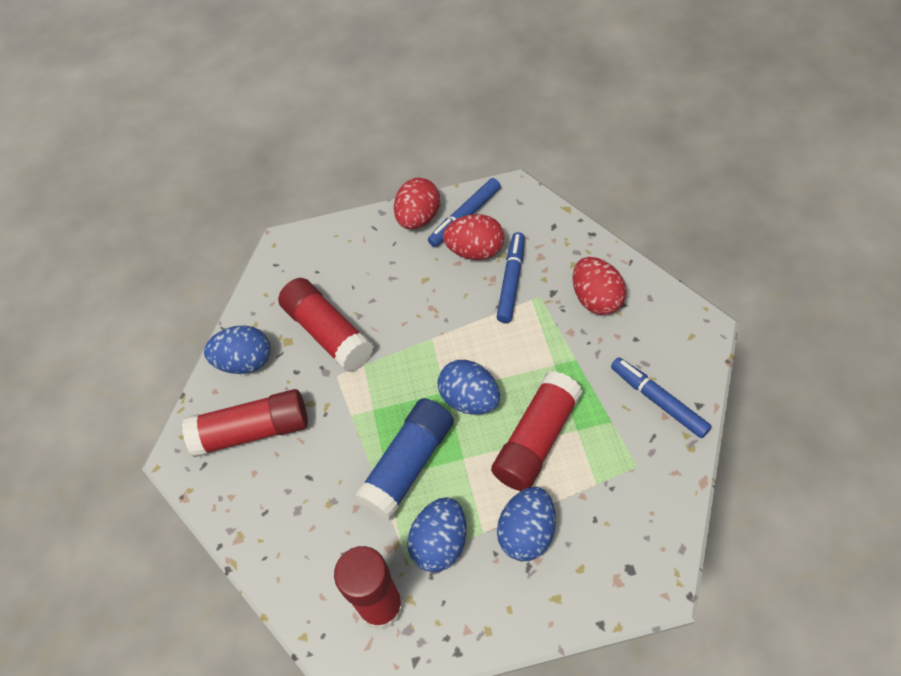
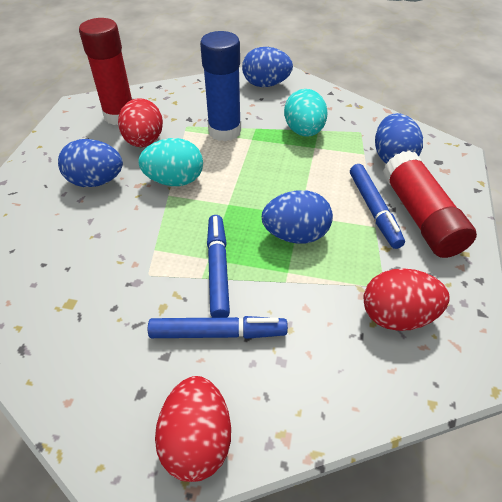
red glue stick: [182,389,308,457] [278,278,374,372] [334,546,404,629] [491,371,583,491] = 4 -> [79,18,132,125] [383,151,477,258] = 2
turquoise egg: none = 0 -> [138,138,203,186] [284,89,327,136] = 2

